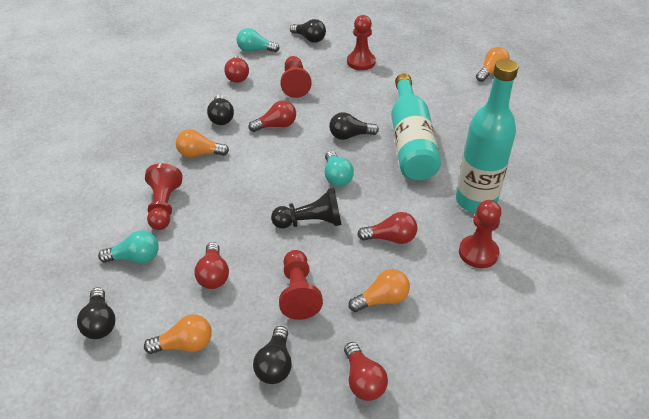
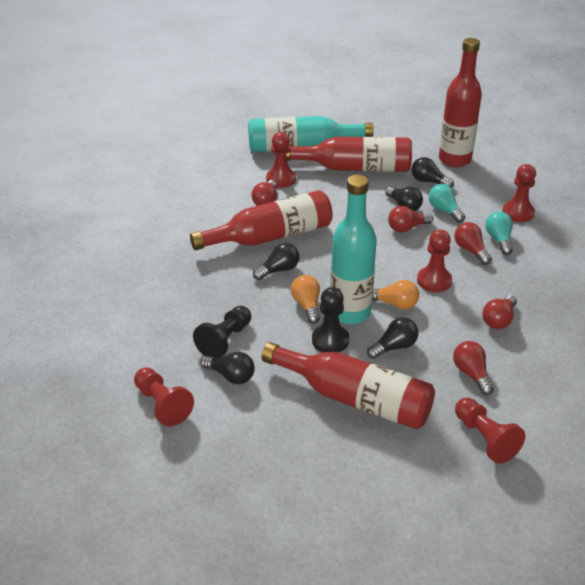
black pawn: [271,188,341,229] = 1 -> [193,306,251,357] [312,287,349,352] = 2
orange light bulb: [144,314,212,354] [176,129,229,157] [348,269,410,312] [476,47,510,82] = 4 -> [291,275,320,324] [372,280,419,309] = 2
red bottle: none = 0 -> [190,190,333,250] [262,342,435,429] [286,137,412,172] [439,38,482,167] = 4
turquoise light bulb: [98,230,159,263] [237,28,280,52] [325,151,354,187] = 3 -> [429,184,465,223] [485,212,513,255] = 2

